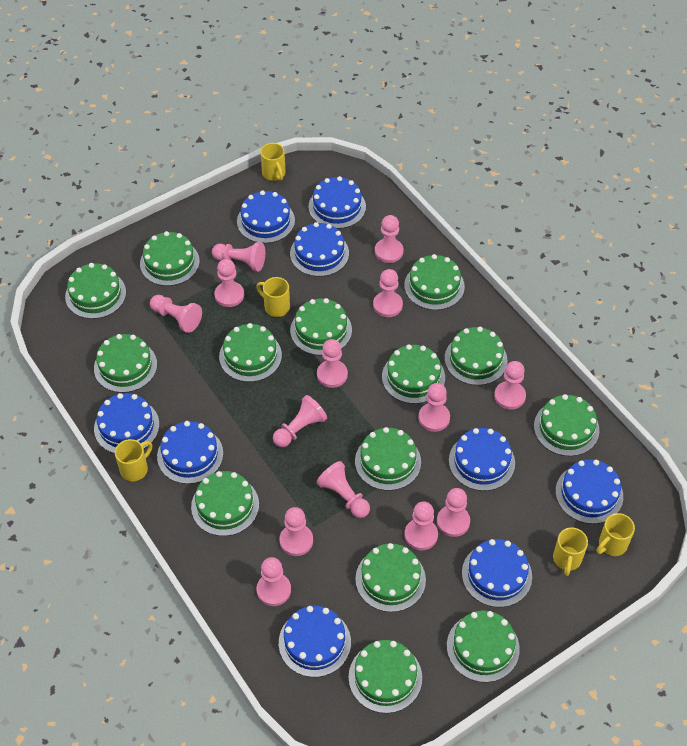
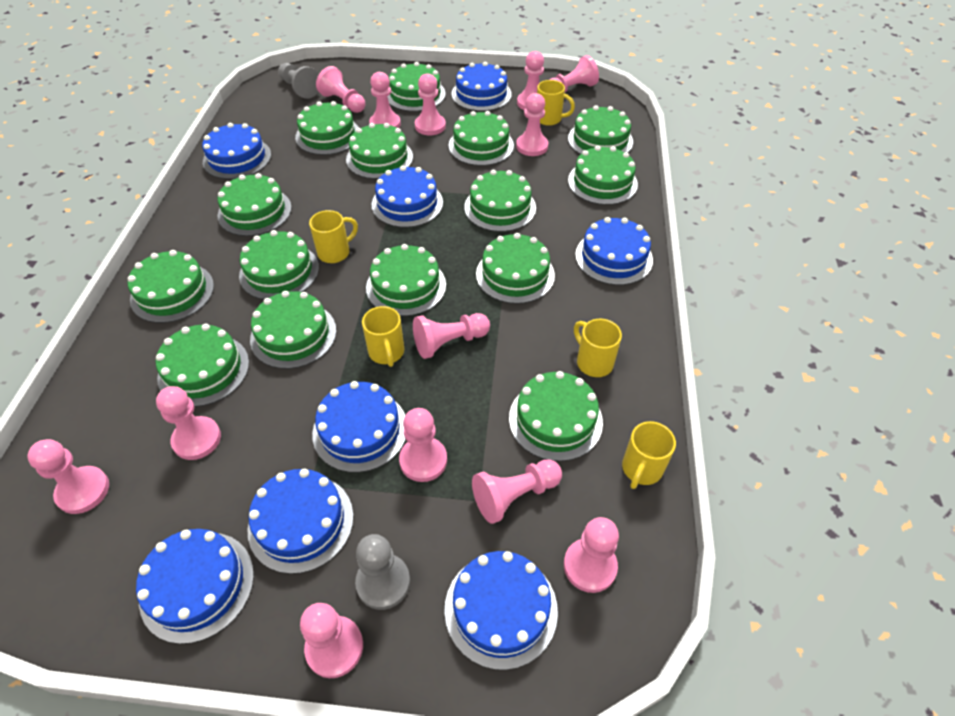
blue cake: [94,393,159,453] [157,421,223,484] [237,190,295,243] [279,606,351,677] [290,222,349,277] [308,176,366,229] [449,428,515,491] [462,539,532,607] [556,459,623,524] = 9 -> [136,529,254,644] [202,123,271,179] [247,469,353,574] [312,381,406,473] [372,165,443,228] [444,551,558,670] [451,62,512,111] [575,217,653,285] = 8
green cake: [65,263,126,319] [94,334,157,393] [140,231,200,286] [191,471,259,536] [219,323,282,382] [290,298,352,355] [349,640,422,713] [355,427,421,491] [355,543,426,612] [382,344,445,404] [404,254,465,310] [445,327,507,385] [447,611,520,682] [534,394,599,456] = 14 -> [128,250,214,323] [156,323,249,407] [217,173,292,236] [239,230,319,300] [250,291,336,369] [295,101,359,155] [346,123,413,179] [366,244,446,316] [387,62,446,112] [448,111,514,166] [464,170,536,232] [476,233,555,304] [509,371,603,461] [568,105,633,154] [568,145,638,205] = 15
grey pawn: none = 0 -> [278,63,319,99] [355,534,410,610] = 2
pink pawn: [150,295,202,333] [212,242,265,272] [214,259,244,307] [257,557,291,606] [273,395,327,447] [280,507,313,556] [316,461,370,518] [317,339,348,388] [373,269,403,317] [375,215,403,263] [404,502,438,550] [418,383,450,432] [437,488,470,537] [494,361,526,410] = 14 -> [27,439,109,514] [156,386,221,460] [300,603,363,678] [316,66,365,113] [369,72,401,128] [399,408,447,482] [413,313,490,359] [415,73,446,135] [472,459,562,524] [516,93,548,156] [517,51,544,110] [549,55,599,92] [564,517,619,593] = 13

